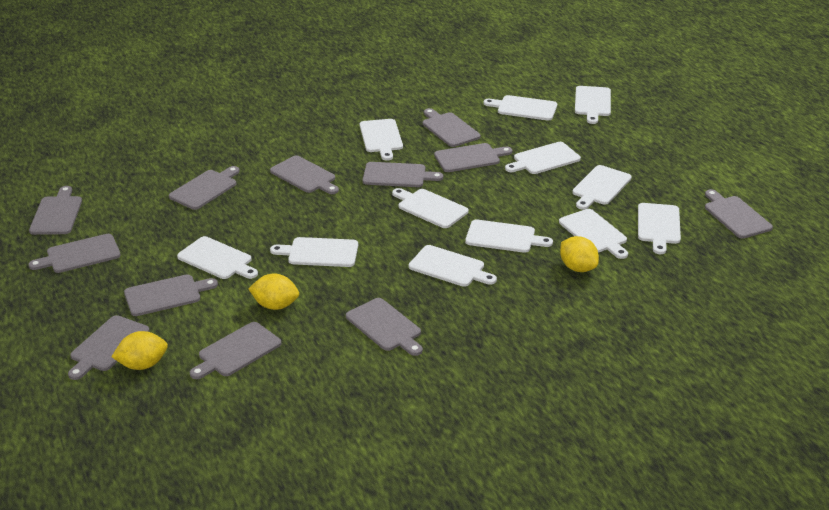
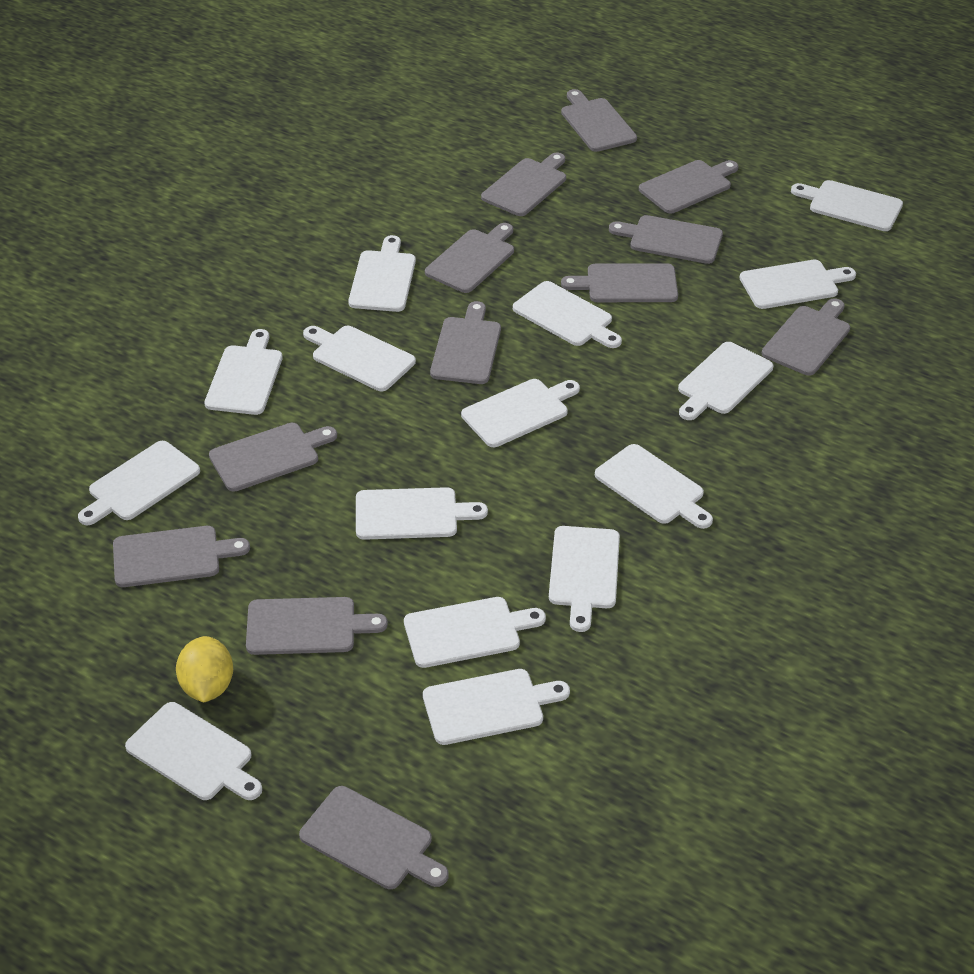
white cutting board: [177,236,258,279] [270,237,358,267] [360,119,403,161] [392,188,469,228] [409,245,497,287] [465,220,553,253] [484,95,557,121] [505,142,581,174] [559,209,628,259] [572,165,632,210] [575,86,611,124] [638,203,681,254] = 12 -> [78,441,200,526] [125,702,262,800] [204,329,283,415] [303,326,416,391] [348,235,416,312] [356,487,488,540] [404,597,546,668] [423,669,570,745] [461,379,580,447] [513,281,622,348] [549,526,620,632] [595,444,713,529] [678,342,773,420] [740,260,856,309] [791,180,903,231] = 15
yellow lemon: [112,331,168,370] [248,274,299,310] [560,236,599,272] = 3 -> [176,636,233,703] = 1

